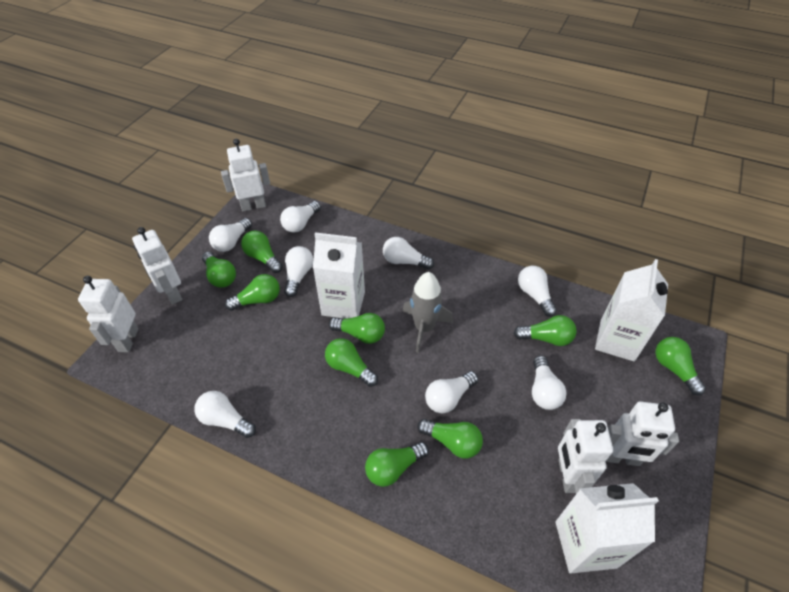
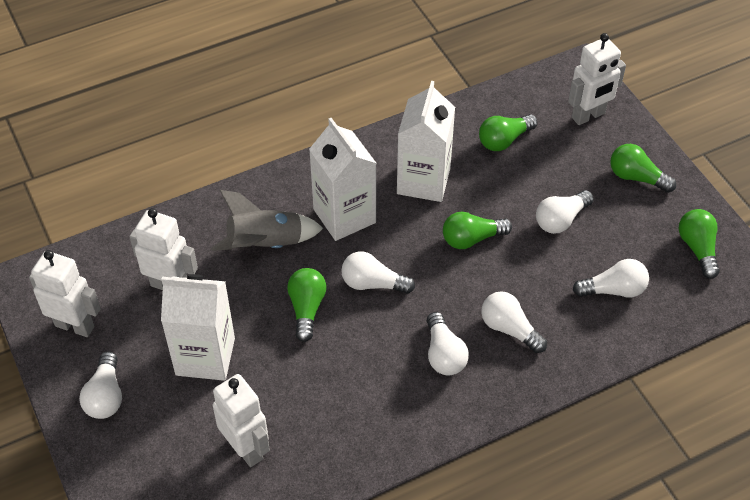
green light bulb: [202,252,236,288] [225,274,280,311] [241,230,283,273] [325,338,378,387] [329,313,385,344] [365,442,429,487] [418,419,483,458] [514,315,576,346] [655,337,706,395] = 9 -> [287,268,326,342] [443,212,512,249] [479,114,538,151] [610,144,676,193] [679,209,720,279] = 5
white light bulb: [194,391,256,438] [209,218,252,252] [280,201,321,233] [284,246,313,297] [383,237,434,269] [425,371,478,413] [518,266,557,317] [532,356,567,410] = 8 -> [79,351,122,419] [341,251,415,294] [427,312,469,375] [481,291,547,353] [536,190,594,234] [573,259,649,297] = 6
white robot: [78,276,138,352] [132,227,182,304] [221,139,270,211] [558,419,613,494] [606,401,679,466] = 5 -> [29,250,101,337] [129,208,198,290] [212,374,270,467] [568,33,626,125] = 4

